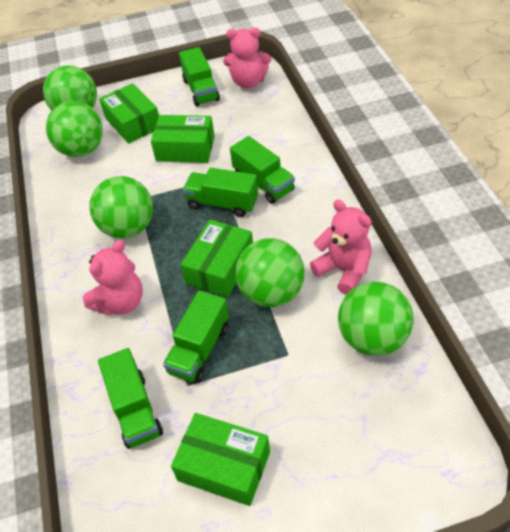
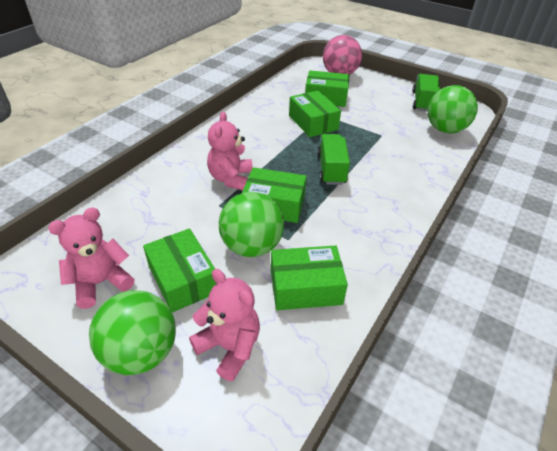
green ball: [43,66,97,110] [46,101,103,157] [90,176,153,238] [235,238,305,307] [338,281,414,356] = 5 -> [89,290,176,375] [219,192,284,257] [428,85,478,133] = 3
green box: [99,83,159,144] [151,115,215,163] [171,413,270,506] [181,220,253,297] = 4 -> [143,228,216,313] [242,167,307,223] [271,245,348,310] [289,91,341,137] [305,70,349,107] = 5
green truck: [98,348,163,449] [163,290,229,383] [179,47,220,106] [183,168,258,217] [230,136,295,204] = 5 -> [317,134,350,185] [412,74,440,112] = 2
pink ball: none = 0 -> [323,35,362,75] = 1

